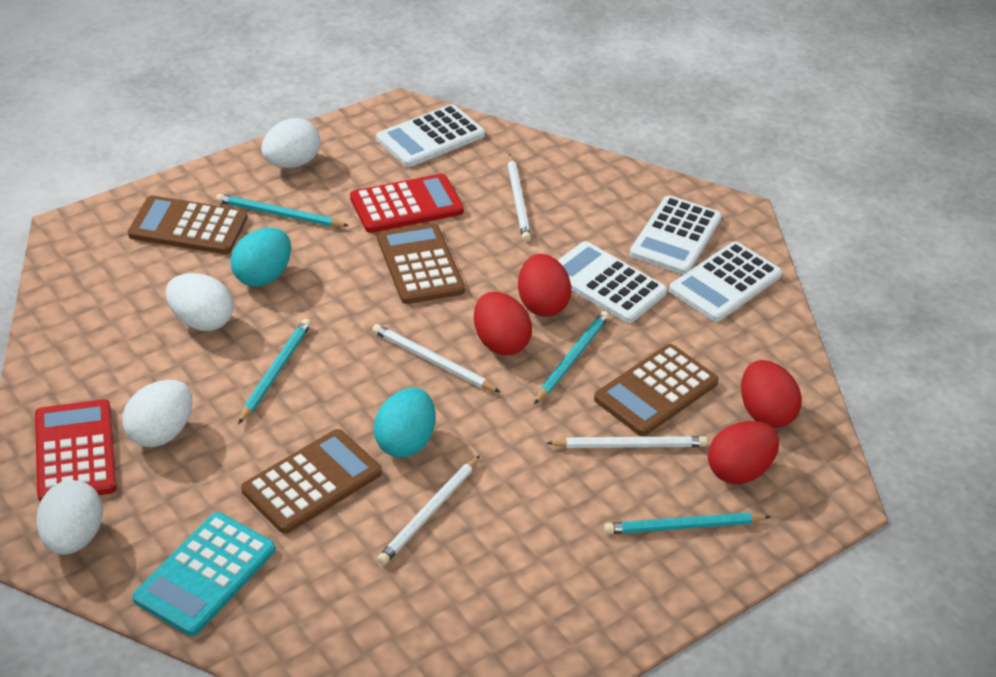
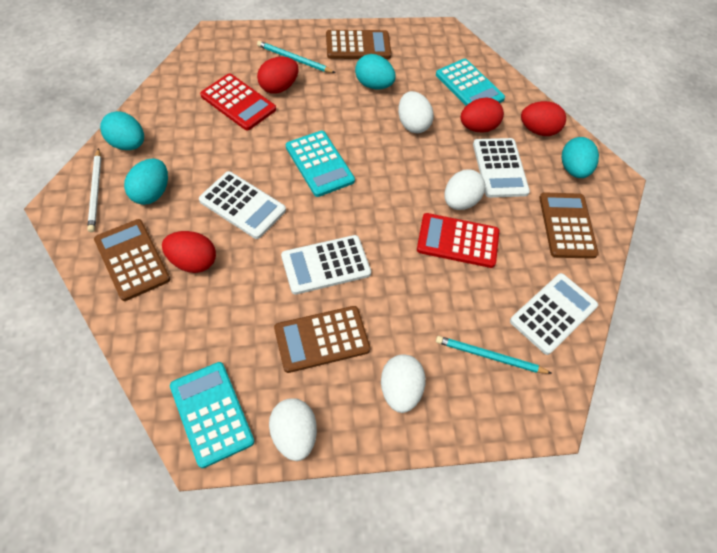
turquoise calculator: [132,512,275,636] = 1 -> [170,362,254,468] [286,131,355,197] [436,59,505,106] = 3
turquoise egg: [230,227,291,287] [374,388,435,458] = 2 -> [100,111,144,150] [124,158,168,205] [355,54,396,89] [562,137,599,178] = 4
turquoise pencil: [216,194,349,227] [238,319,311,424] [534,311,609,404] [604,513,771,534] = 4 -> [257,41,335,73] [436,336,552,374] = 2
white pencil: [372,324,501,393] [377,455,480,565] [508,154,531,242] [547,436,708,448] = 4 -> [87,148,101,232] = 1

